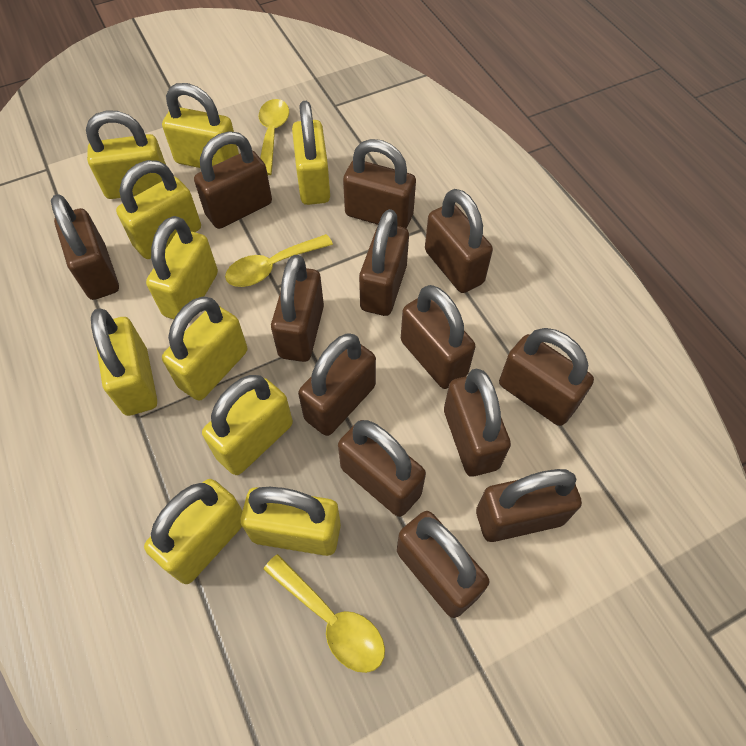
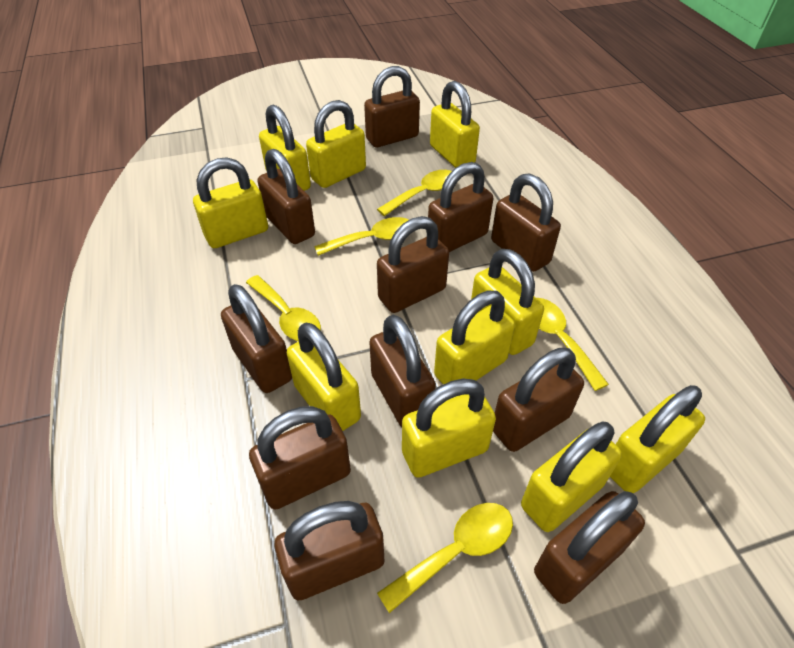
brown padlock: [51,194,119,300] [194,131,272,229] [271,255,324,362] [298,333,376,436] [338,420,426,517] [343,139,416,228] [359,209,409,316] [397,511,489,618] [401,285,475,389] [425,189,493,293] [444,369,511,477] [476,469,582,542] [499,328,594,426] = 13 -> [221,284,292,393] [249,406,351,510] [258,149,315,244] [274,501,385,601] [364,66,420,147] [369,315,436,427] [377,216,449,313] [428,162,493,252] [491,173,561,272] [493,348,584,452] [534,491,645,604] = 11
yellow spoon: [225,234,333,287] [259,99,289,175] [263,554,385,673] = 3 -> [246,275,321,341] [314,217,408,256] [377,170,452,216] [377,503,513,613] [537,298,609,391] = 5

